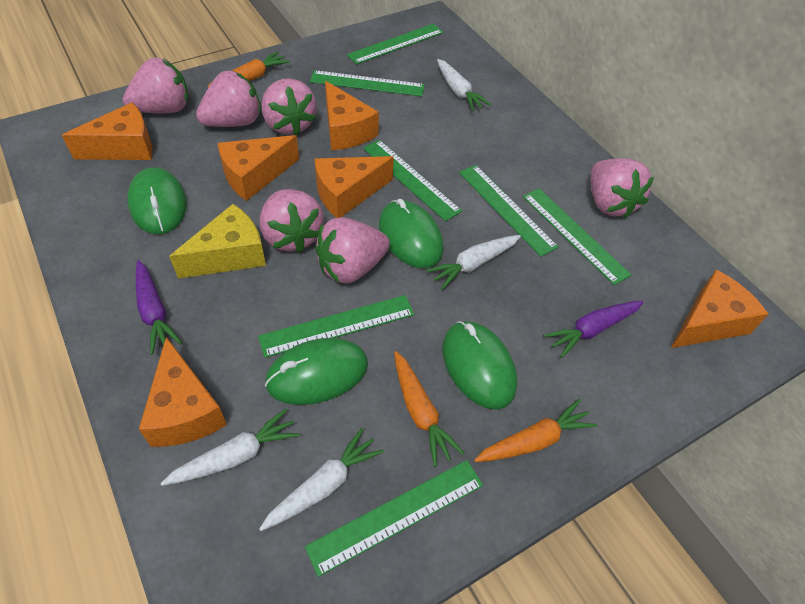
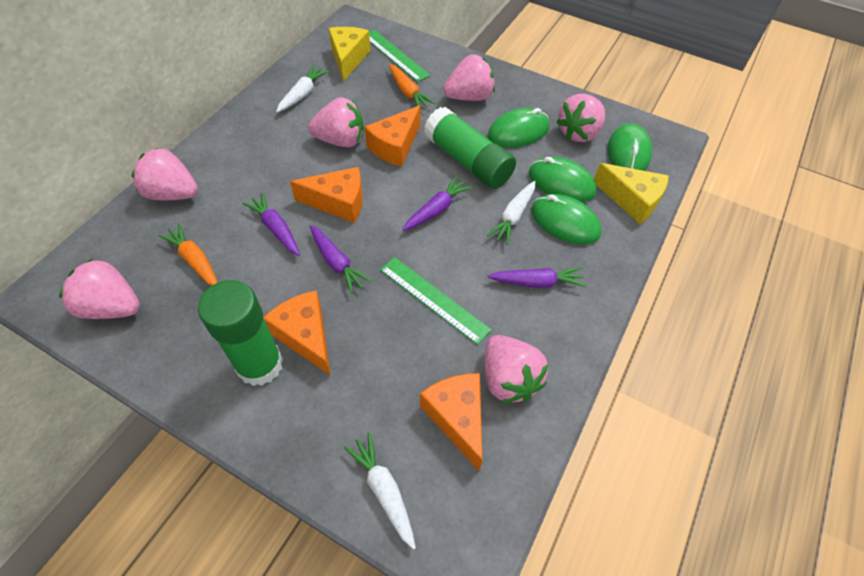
green glue stick: none = 0 -> [198,280,283,386] [424,107,516,189] = 2
green ruler: [258,295,415,358] [305,460,483,577] [310,70,425,96] [347,24,444,64] [363,140,462,221] [459,165,559,257] [523,188,631,285] = 7 -> [369,30,430,82] [380,257,491,345] = 2
orange carrot: [207,51,290,88] [394,351,465,467] [474,399,598,462] = 3 -> [158,223,218,286] [389,64,435,107] = 2
orange cheese: [62,102,153,160] [139,337,227,447] [218,135,299,201] [314,156,394,218] [325,81,379,151] [671,270,768,348] = 6 -> [263,291,331,376] [290,167,363,223] [365,105,421,167] [420,373,482,471] = 4
purple carrot: [136,260,182,355] [543,301,644,358] = 2 -> [242,193,300,256] [310,225,372,294] [402,176,472,231] [488,267,586,288] = 4
white carrot: [161,409,300,486] [259,428,384,531] [426,235,521,290] [437,59,491,111] = 4 -> [276,65,329,113] [344,432,416,550] [487,181,535,245] = 3
yellow cheese: [169,204,266,279] = 1 -> [328,27,371,82] [594,163,669,224] = 2

